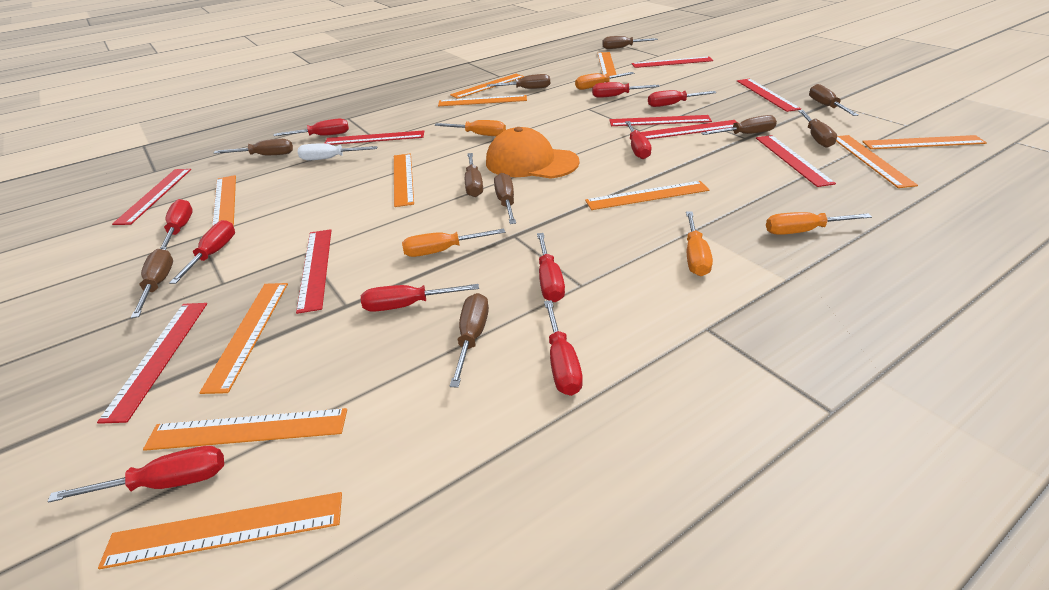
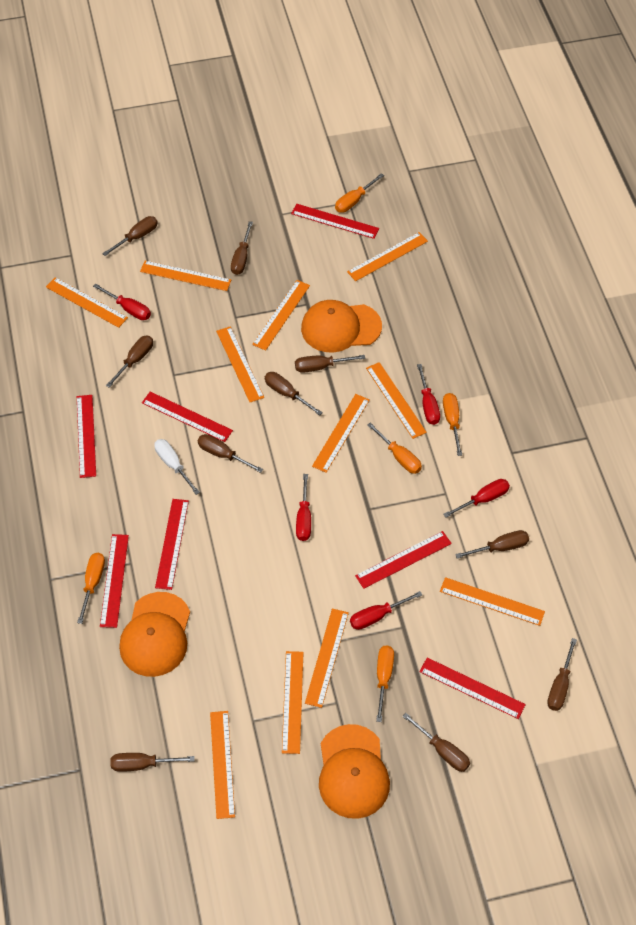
orange cap: [486,127,580,179] = 1 -> [119,592,190,677] [301,300,382,352] [319,724,390,819] = 3
red ruler: [97,303,207,424] [112,169,191,225] [296,229,331,314] [324,130,424,145] [609,115,712,126] [632,57,714,68] [641,120,738,139] [737,79,801,112] [756,135,836,187] = 9 -> [77,395,96,478] [100,534,129,628] [142,392,233,442] [155,499,189,590] [291,204,379,239] [355,531,452,589] [420,658,526,719] = 7
red screwdriver: [47,446,224,503] [159,199,193,250] [169,220,235,284] [273,119,349,136] [361,284,479,312] [537,233,565,302] [544,300,583,396] [592,82,660,98] [625,121,651,159] [648,90,716,107] = 10 -> [93,284,151,320] [296,474,311,541] [350,591,422,630] [417,364,440,425] [443,479,510,518] = 5

